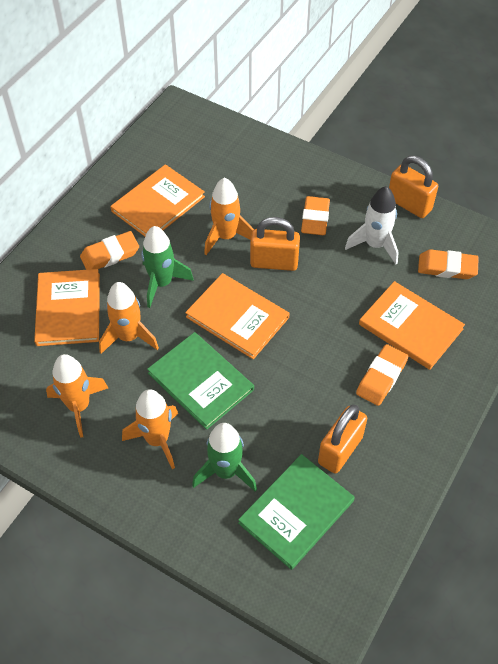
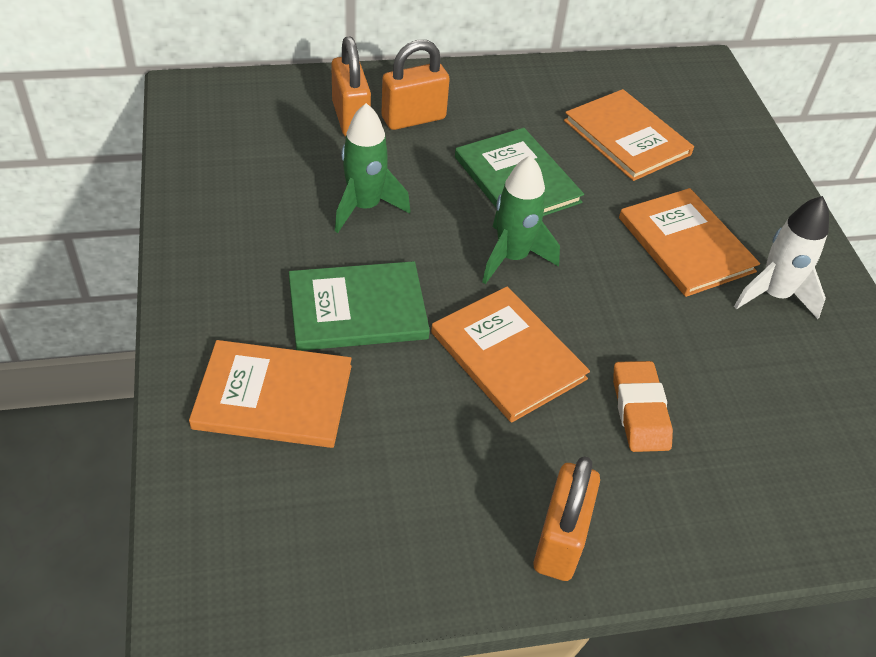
orange eraser: [80,231,139,270] [301,196,330,235] [356,344,408,406] [418,249,479,279] = 4 -> [613,361,673,452] = 1
orange rocket: [46,354,108,438] [99,282,159,354] [122,389,178,469] [204,177,254,255] = 4 -> none = 0

